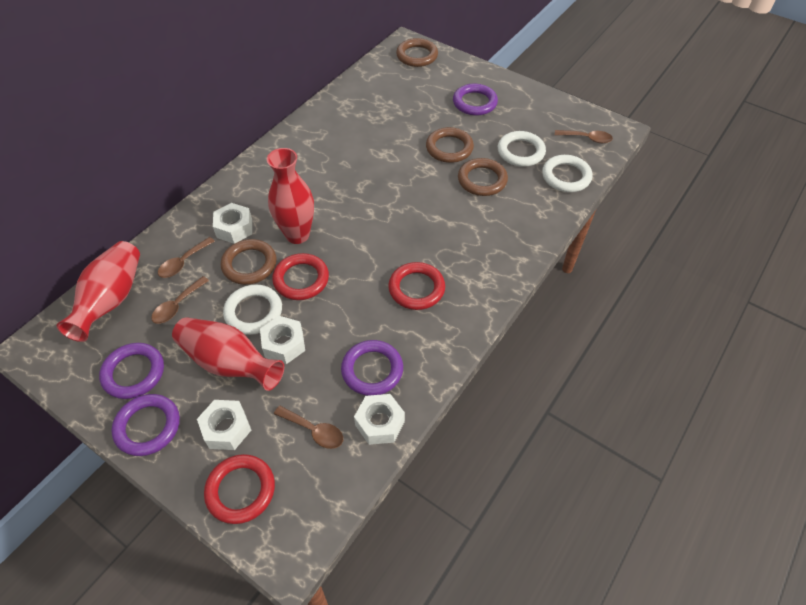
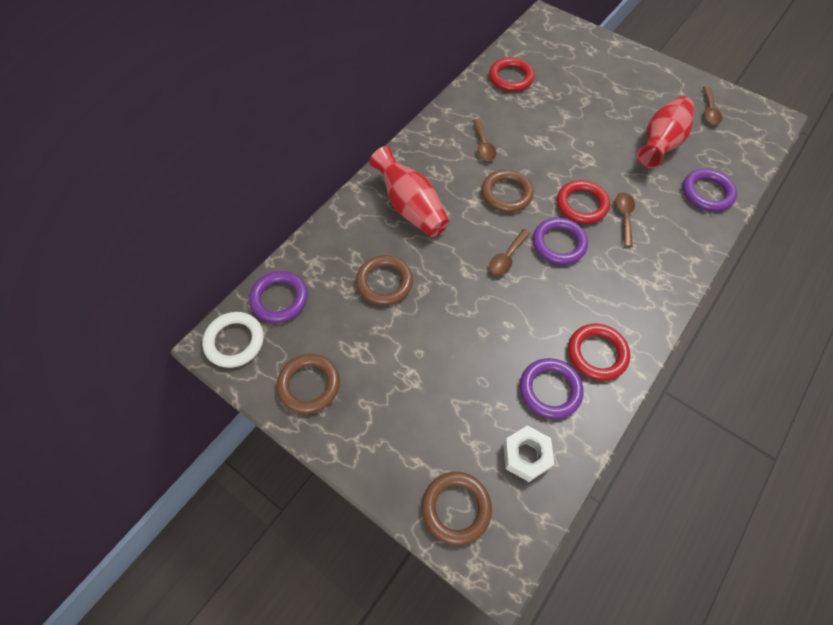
red vase: [57,241,140,342] [172,317,284,391] [267,148,314,244] = 3 -> [369,146,450,237] [637,96,694,168] = 2
white nut: [197,400,251,450] [213,203,252,244] [260,316,305,364] [354,394,405,445] = 4 -> [503,425,554,482] = 1
white ring: [223,285,282,335] [498,131,546,167] [542,155,593,192] = 3 -> [202,312,264,368] = 1

